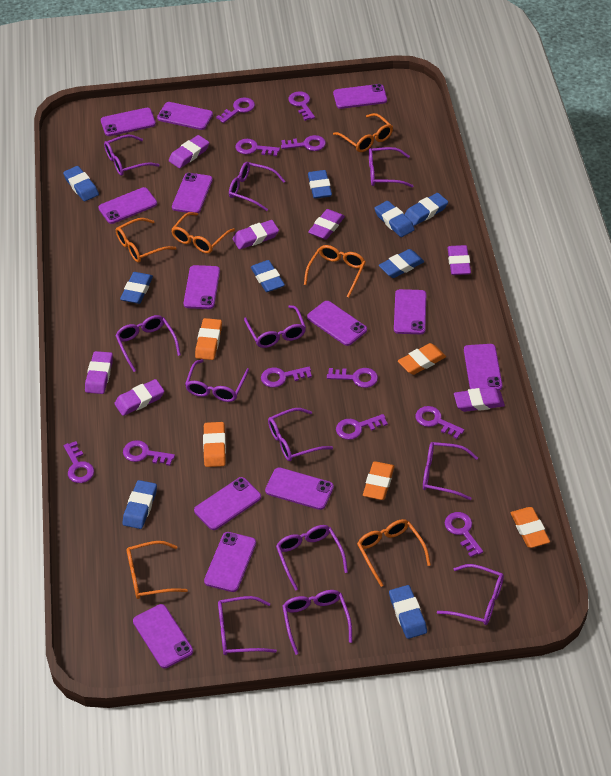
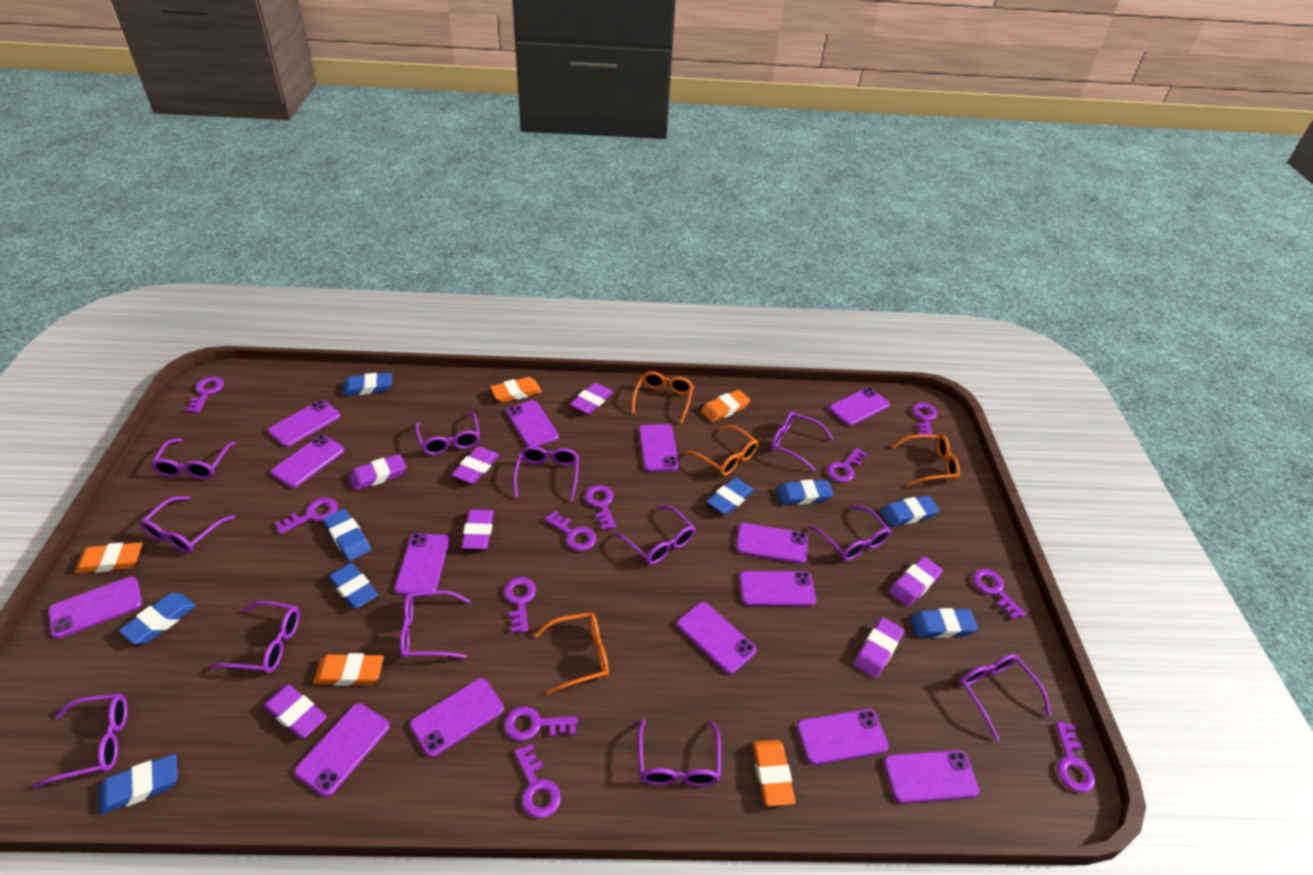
orange glasses: [116,218,177,263] [126,541,188,599] [171,212,235,253] [304,245,366,297] [333,113,393,152] [357,519,431,587] = 6 -> [534,612,609,695] [631,371,694,424] [686,425,759,476] [892,435,960,486] = 4
purple phone: [98,187,157,224] [101,108,156,136] [133,604,193,668] [157,102,213,130] [172,173,213,213] [184,265,220,309] [194,477,261,530] [204,532,256,592] [265,467,334,510] [307,301,367,346] [333,84,387,109] [394,289,426,334] [464,344,503,390] = 13 -> [48,576,142,639] [268,400,340,447] [271,435,345,488] [294,703,390,797] [394,533,449,597] [410,678,504,757] [506,400,559,447] [639,424,679,472] [677,602,757,674] [736,523,808,564] [739,571,816,606] [797,709,889,765] [829,387,890,426] [884,750,980,804] = 14

